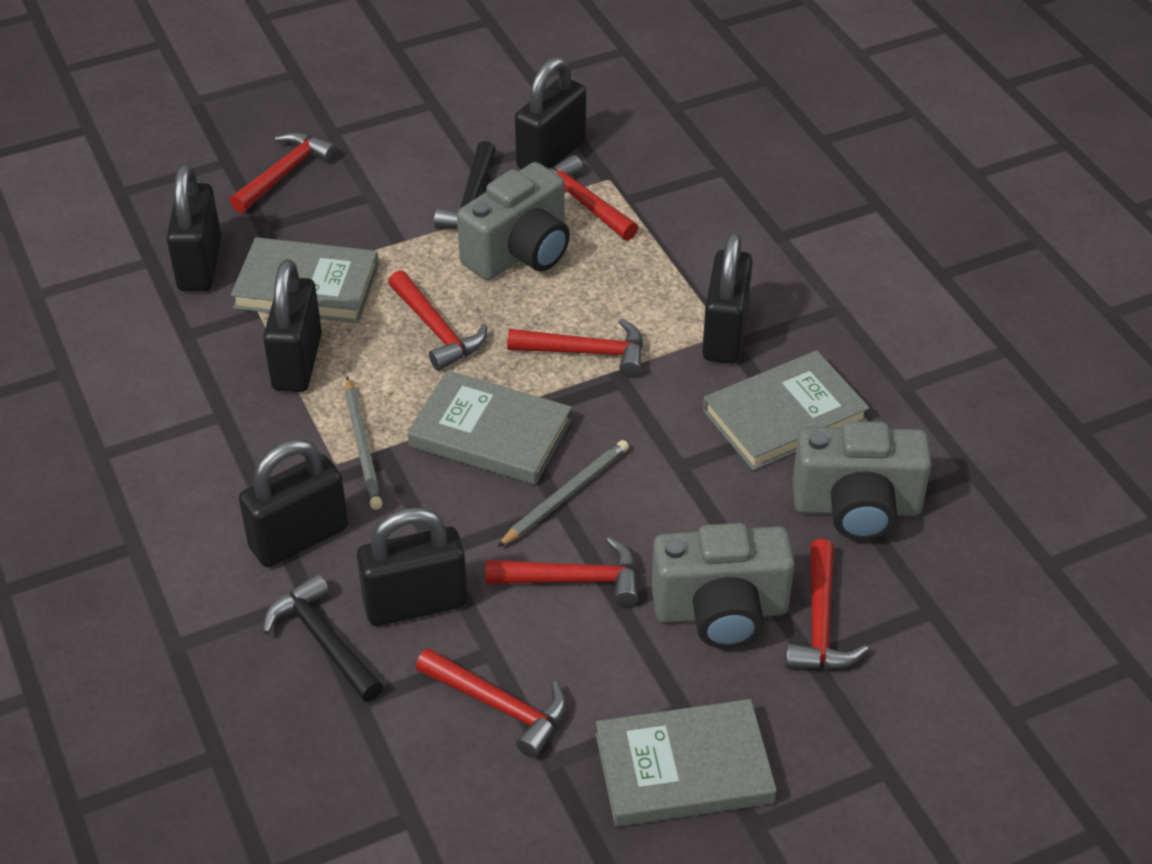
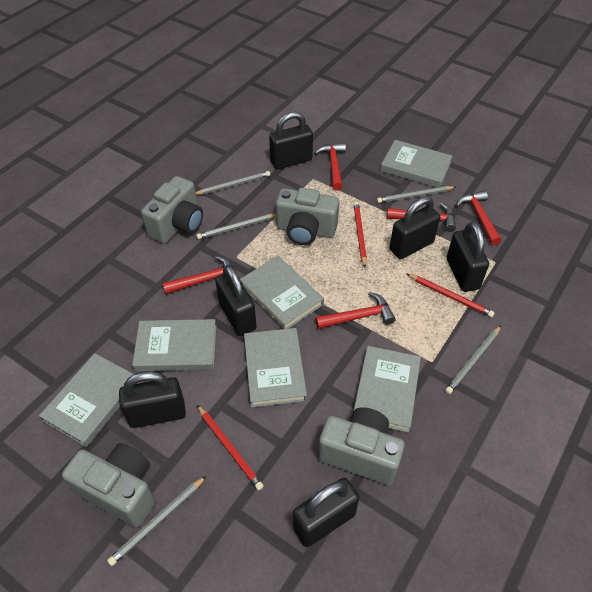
black hammer: [263,574,383,702] [434,141,496,229] = 2 -> none = 0
grey book: [231,237,379,323] [407,370,572,485] [596,699,777,827] [703,350,870,471] = 4 -> [39,353,139,447] [132,319,216,371] [240,256,324,329] [244,328,307,408] [353,346,421,433] [380,140,453,187] = 6
grey camera: [457,162,570,280] [652,523,795,648] [793,421,932,541] = 3 -> [62,443,155,527] [141,176,203,244] [276,188,339,245] [318,407,405,485] = 4
grey pencil: [345,377,383,510] [497,440,629,547] = 2 -> [107,476,206,566] [196,171,270,195] [196,214,276,239] [377,186,455,203] [445,326,501,394] = 5
red hammer: [230,132,337,213] [388,270,487,371] [416,648,567,758] [485,537,638,607] [507,319,643,377] [549,155,638,241] [785,539,868,670] = 7 -> [162,256,240,294] [314,143,346,190] [315,292,396,329] [387,203,456,232] [456,191,502,245] = 5
red pencil: none = 0 -> [197,405,264,490] [354,202,367,267] [407,274,495,317] = 3

